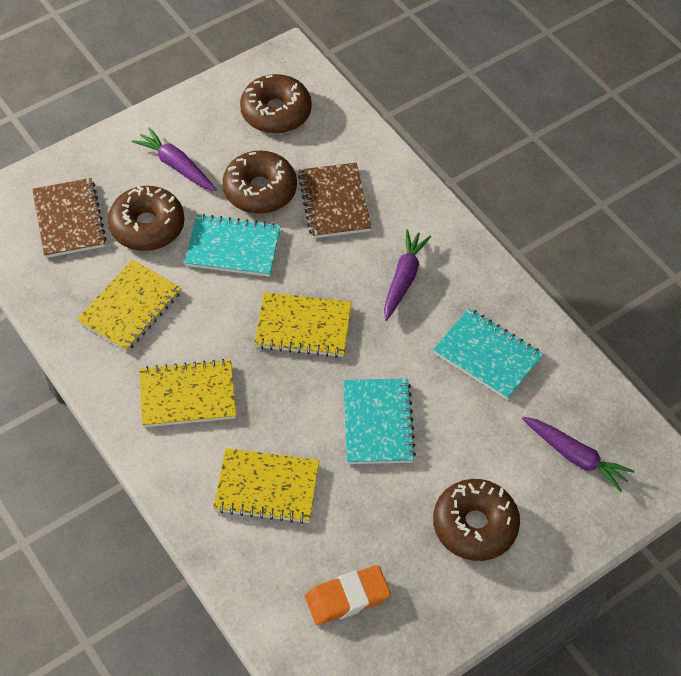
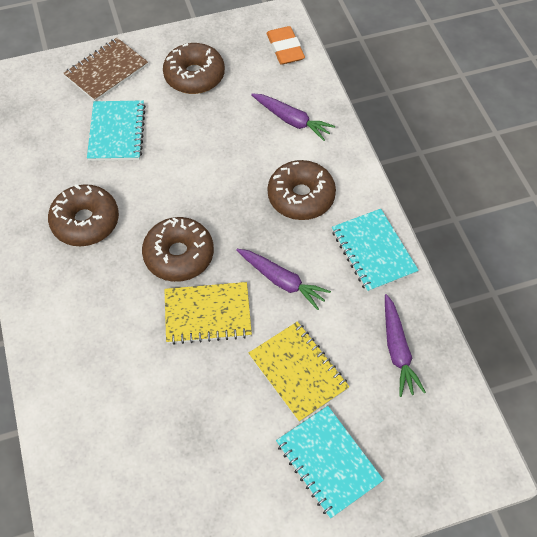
brown notebook: [32,178,107,258] [298,163,372,238] = 2 -> [64,38,148,101] = 1
yellow notebook: [77,259,181,352] [139,359,236,427] [213,448,319,524] [254,292,352,358] = 4 -> [164,282,252,345] [249,321,349,422] = 2

